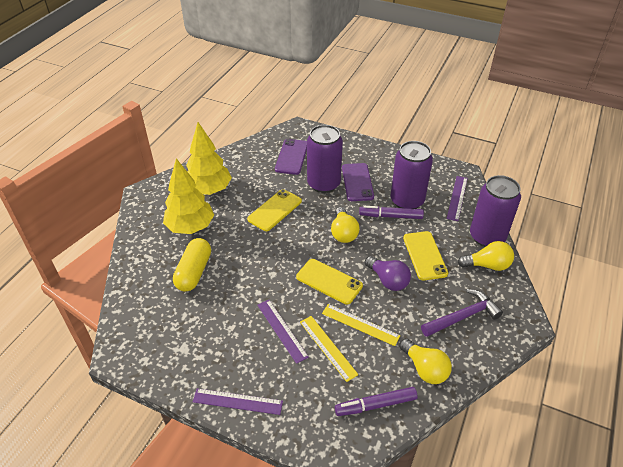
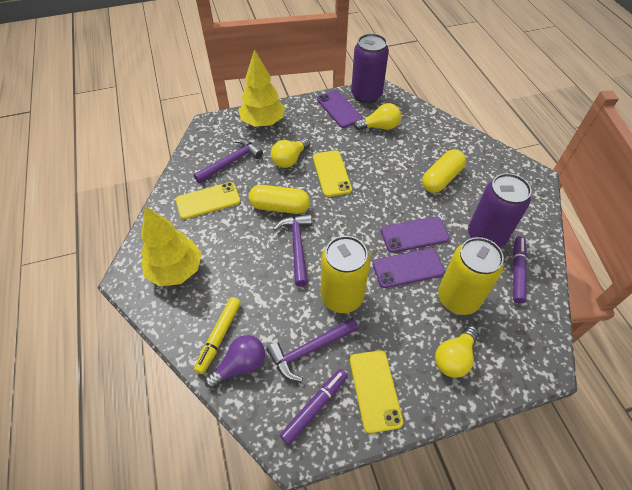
purple can: [307,125,343,193] [390,141,433,209] [470,175,521,247] = 3 -> [351,33,389,103] [468,173,532,248] = 2
purple hammer: [421,289,503,337] = 1 -> [194,138,263,184] [266,317,359,382] [273,214,312,287] = 3
purple phone: [275,139,307,175] [342,163,374,201] = 2 -> [317,90,363,128] [373,248,445,288] [381,217,450,253] = 3
purple ruler: [193,388,283,415] [257,300,309,364] [447,176,468,221] = 3 -> none = 0
yellow can: none = 0 -> [321,236,370,313] [438,237,504,315] = 2
yellow capsule: [173,238,211,292] = 1 -> [249,185,310,214] [422,149,466,193] = 2
yellow marker: none = 0 -> [194,297,241,374] = 1
yellow ruler: [300,316,359,382] [322,304,400,346] = 2 -> none = 0

